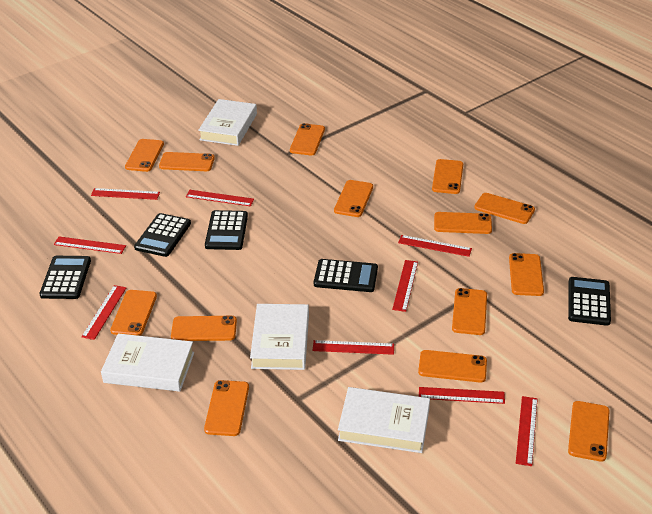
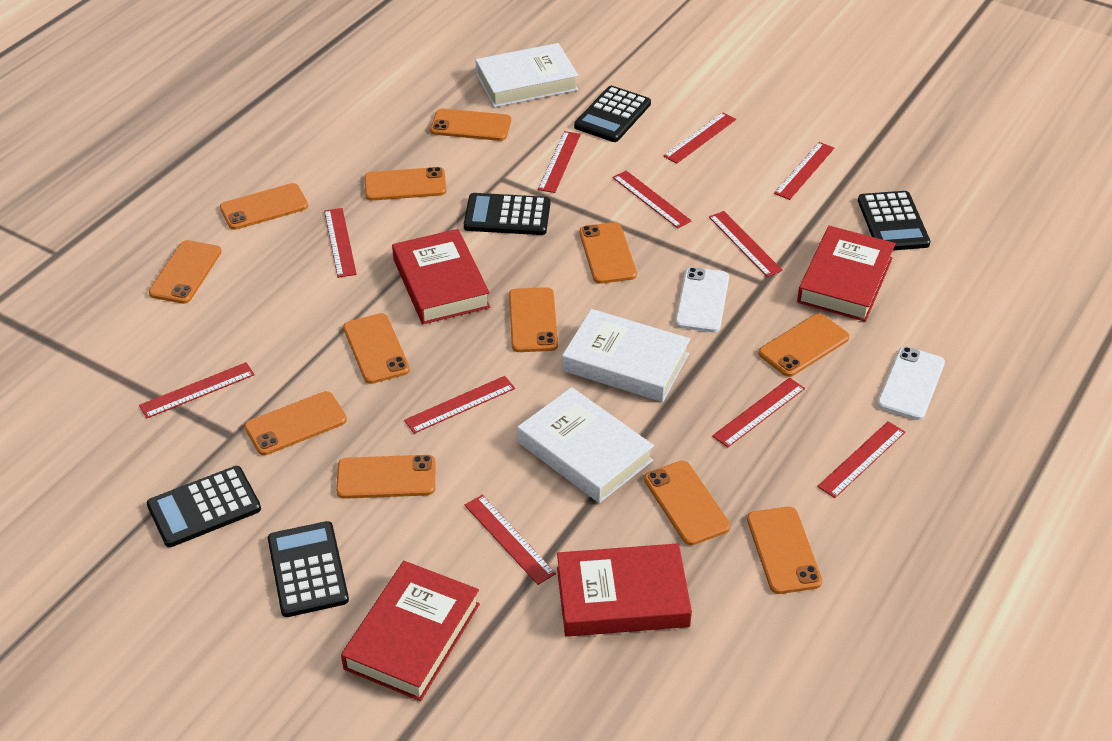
orange phone: [110,290,157,336] [125,139,164,172] [159,152,215,171] [171,316,237,341] [204,380,249,436] [290,123,325,155] [334,180,373,217] [418,350,487,383] [432,159,463,194] [434,212,492,234] [452,288,487,335] [474,193,535,224] [509,253,544,296] [568,401,610,462] = 14 -> [149,240,221,304] [220,183,308,230] [244,391,347,455] [336,455,435,499] [343,313,410,384] [364,167,447,201] [430,109,511,141] [509,287,558,352] [579,222,637,284] [644,461,730,545] [747,507,822,594] [758,313,849,377] = 12
red book: none = 0 -> [341,561,480,701] [392,229,490,324] [557,543,692,637] [797,226,896,322] = 4
red ruler: [54,236,126,254] [81,285,127,340] [91,188,160,200] [186,190,254,206] [313,340,394,355] [392,260,418,312] [398,235,472,257] [419,387,505,404] [516,396,538,466] = 9 -> [139,362,255,419] [324,208,357,278] [404,376,515,434] [465,495,556,585] [538,131,581,193] [613,171,692,228] [663,112,736,163] [709,211,783,277] [712,378,805,448] [774,142,835,200] [817,421,905,498] = 11
white book: [101,333,194,391] [198,99,257,146] [250,304,309,370] [338,387,430,453] = 4 -> [475,43,579,107] [517,387,654,503] [562,309,690,402] = 3
white phone: none = 0 -> [675,267,729,332] [877,346,945,420] = 2

